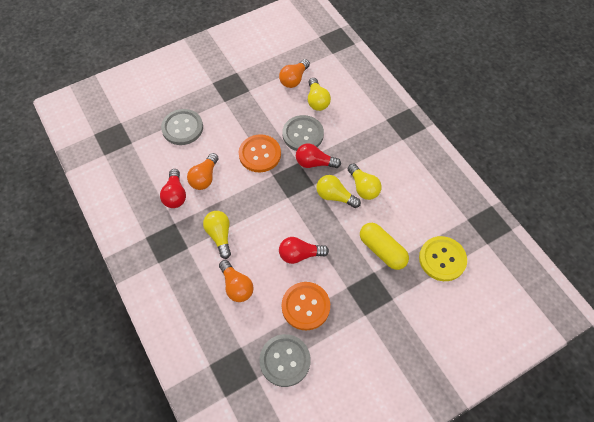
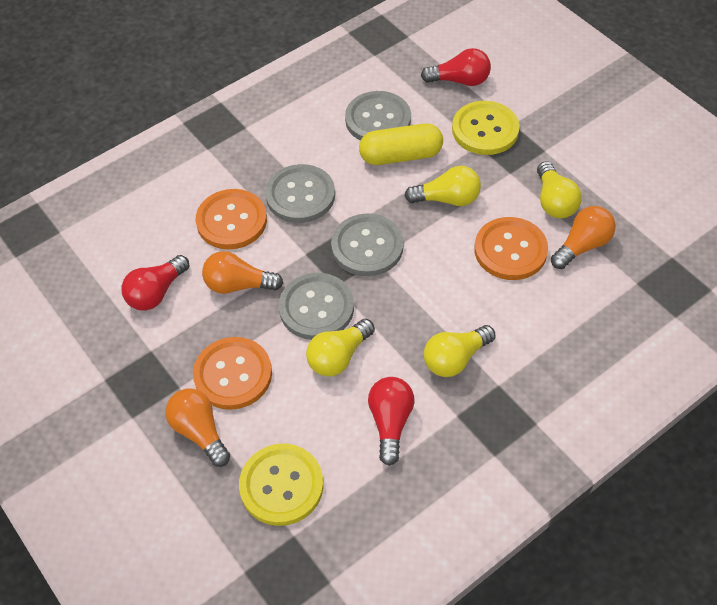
grey button: [161,109,203,145] [259,334,311,387] [282,115,324,151] = 3 -> [265,164,335,223] [279,273,354,340] [331,213,404,276] [345,91,411,141] = 4
orange button: [239,134,281,172] [282,282,330,330] = 2 -> [193,337,272,410] [196,189,267,249] [474,217,548,280] = 3
yellow button: [419,236,467,281] = 1 -> [239,444,323,526] [452,101,520,155] = 2

